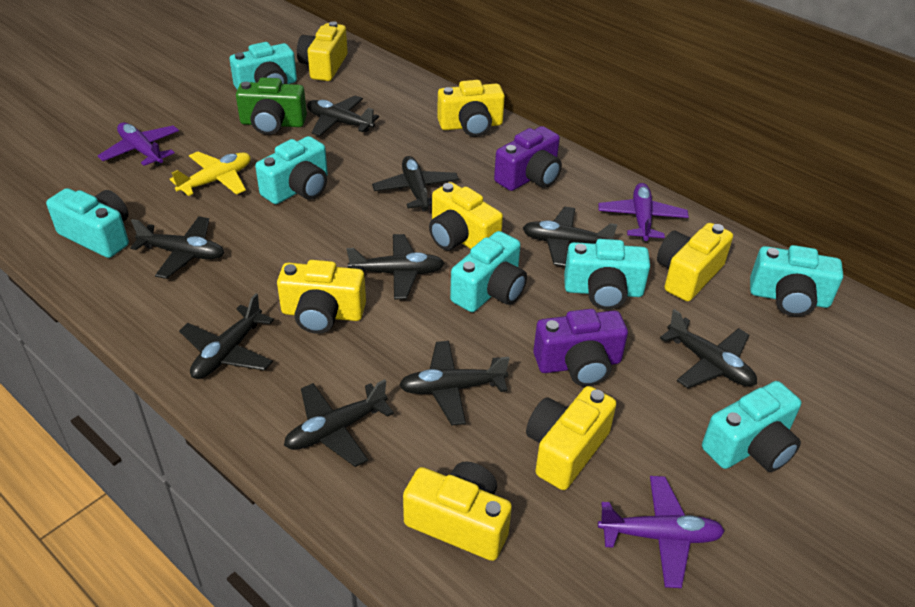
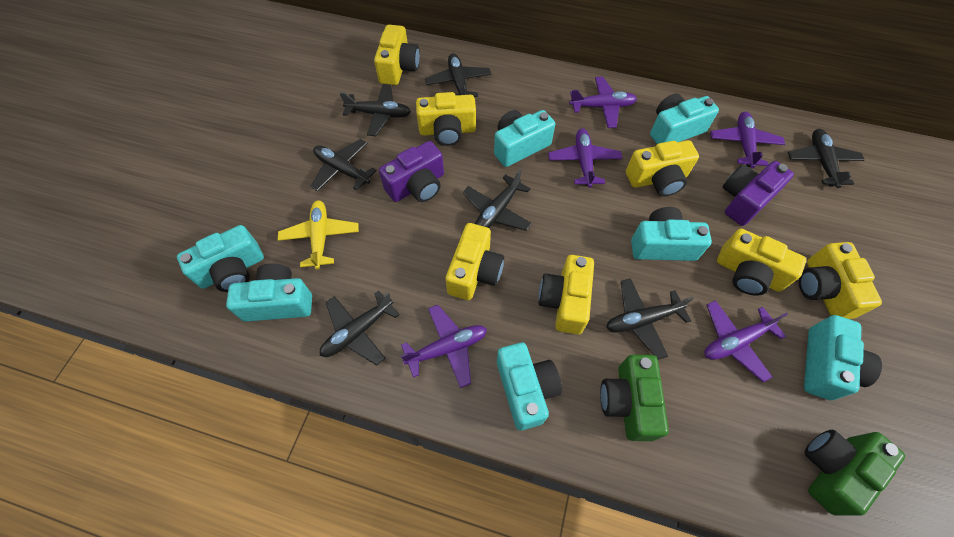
black plane: [130,216,224,279] [179,293,274,379] [284,379,394,467] [307,96,379,136] [347,234,444,299] [372,156,459,212] [399,341,510,426] [523,207,617,266] [660,309,757,388] = 9 -> [310,139,377,192] [320,291,400,366] [340,84,411,136] [425,53,491,97] [463,169,532,231] [606,278,694,360] [788,129,865,188] = 7
green camera: [236,77,307,135] = 1 -> [600,355,669,441] [805,430,905,516] = 2
purple plane: [98,122,179,166] [598,183,689,242] [598,476,725,588] = 3 -> [400,305,487,388] [548,128,622,188] [569,77,637,128] [704,300,788,382] [710,112,785,168] = 5

